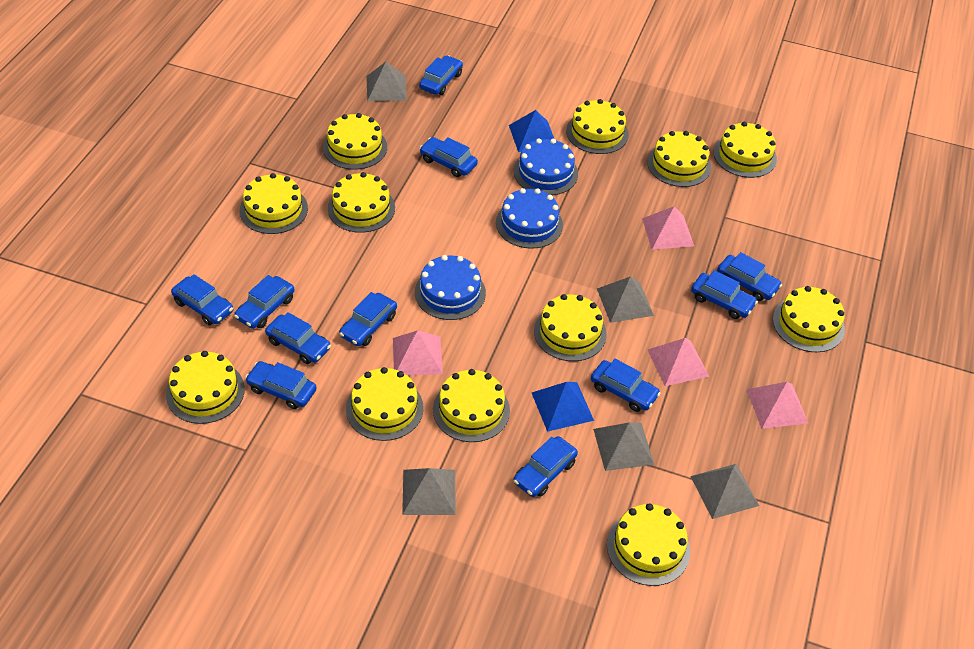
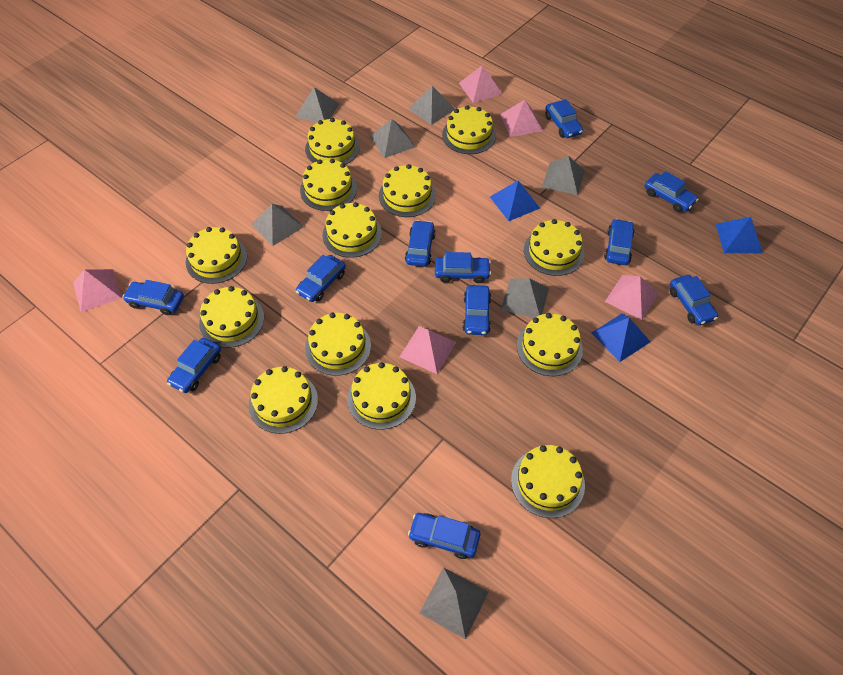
blue cake: [415,255,486,320] [496,188,563,248] [514,139,578,195] = 3 -> none = 0
blue pyramid: [509,110,554,152] [532,382,594,432] = 2 -> [490,180,540,221] [592,314,651,362] [716,217,763,253] = 3
grey pyramid: [366,62,407,101] [402,468,456,515] [593,422,654,471] [597,276,654,323] [690,464,759,519] = 5 -> [251,204,303,246] [295,87,339,123] [370,119,416,158] [408,86,455,125] [420,567,489,640] [501,278,549,318] [542,156,585,195] = 7
pink pyramid: [393,330,443,375] [642,206,694,250] [648,338,709,386] [747,382,808,429] = 4 -> [73,269,122,312] [400,326,456,374] [459,65,502,103] [500,100,543,137] [605,275,659,320] = 5
yellow cake: [166,351,245,424] [240,173,308,234] [323,113,387,170] [328,172,395,233] [346,367,424,441] [433,369,510,442] [534,294,607,361] [566,99,629,154] [607,503,690,586] [647,131,711,187] [713,122,777,178] [773,286,845,352] = 12 -> [186,227,247,284] [199,286,264,348] [249,366,318,434] [300,159,357,211] [305,118,360,165] [305,313,371,376] [322,202,382,258] [347,362,416,430] [379,164,436,217] [442,105,496,154] [511,445,585,518] [517,313,583,376] [524,219,584,276] = 13

